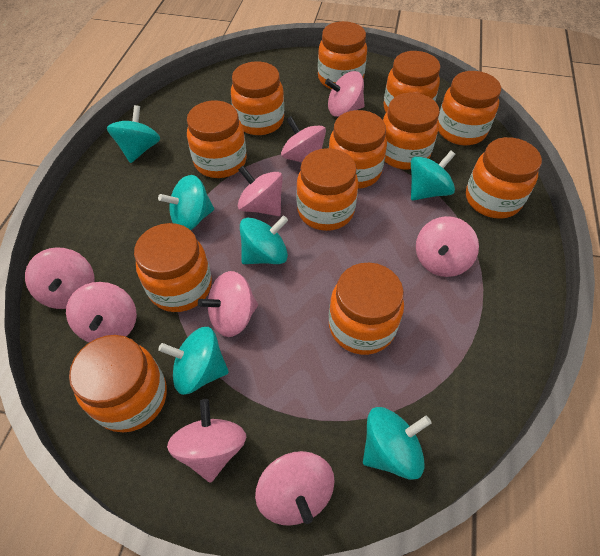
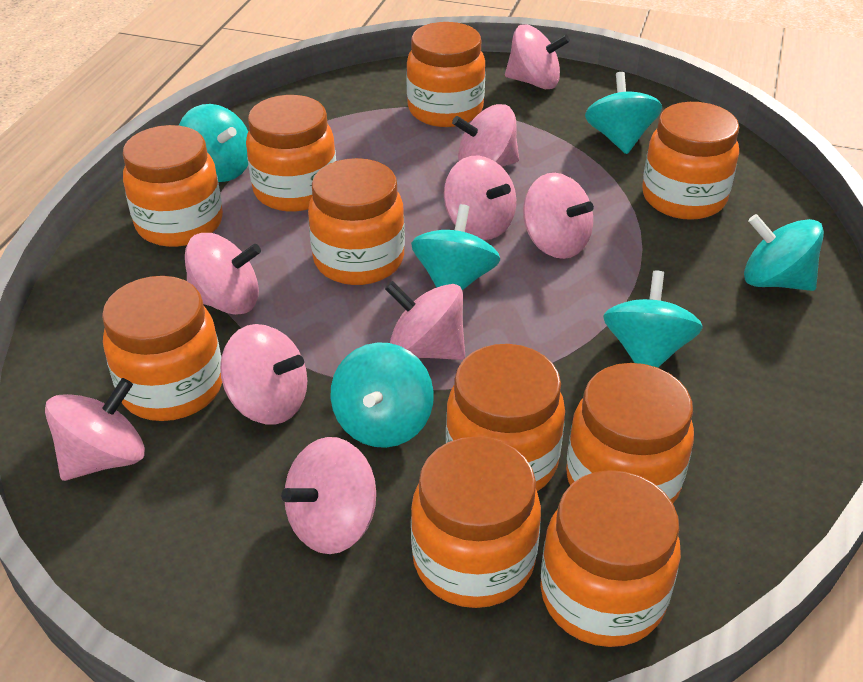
orange jar: [69,335,167,432] [134,223,212,312] [187,101,247,178] [231,61,284,135] [296,148,358,231] [318,21,367,90] [329,110,387,189] [329,263,404,355] [383,93,440,170] [384,51,441,112] [438,71,501,145] [466,137,542,219] = 12 -> [102,276,222,421] [123,125,223,247] [246,95,336,212] [308,158,405,285] [406,22,485,127] [411,437,541,608] [446,344,565,491] [540,470,681,647] [566,363,694,503] [642,102,739,220] = 10

